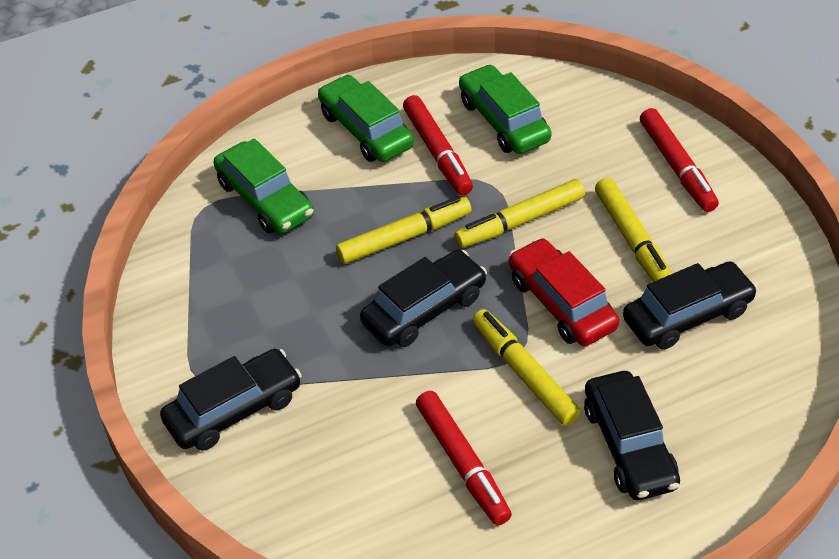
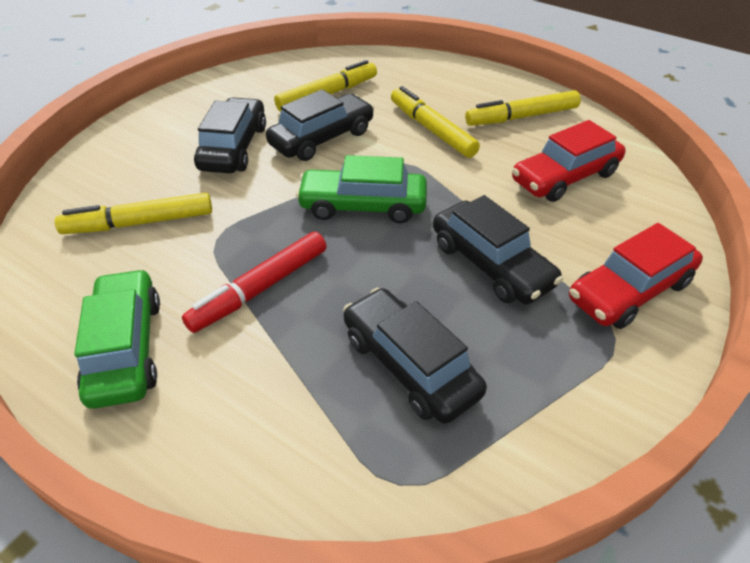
green car: [213,138,314,234] [318,74,414,162] [459,64,552,154] = 3 -> [74,269,160,409] [296,155,427,224] = 2
red car: [509,238,619,346] = 1 -> [512,120,626,202] [569,223,703,329] = 2
red marker: [403,95,473,195] [416,391,512,525] [640,108,719,212] = 3 -> [182,232,327,333] = 1

